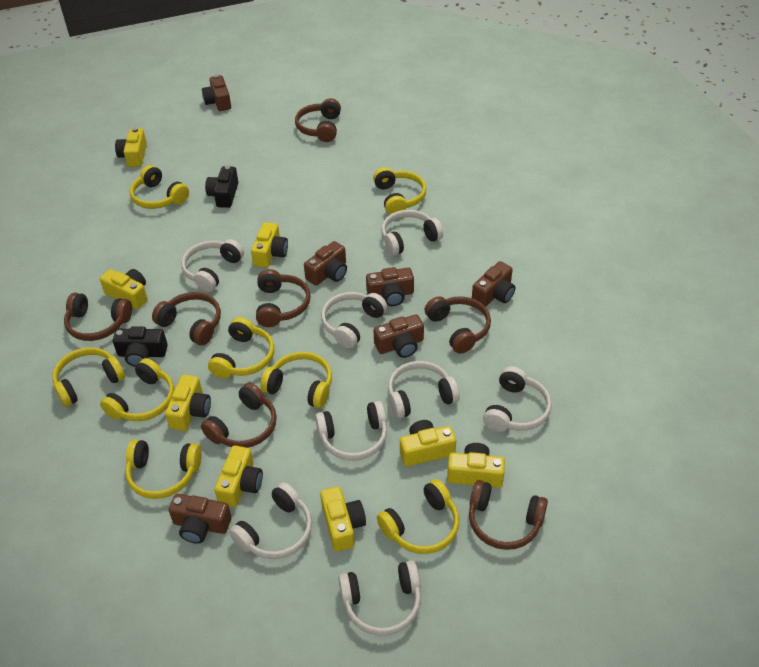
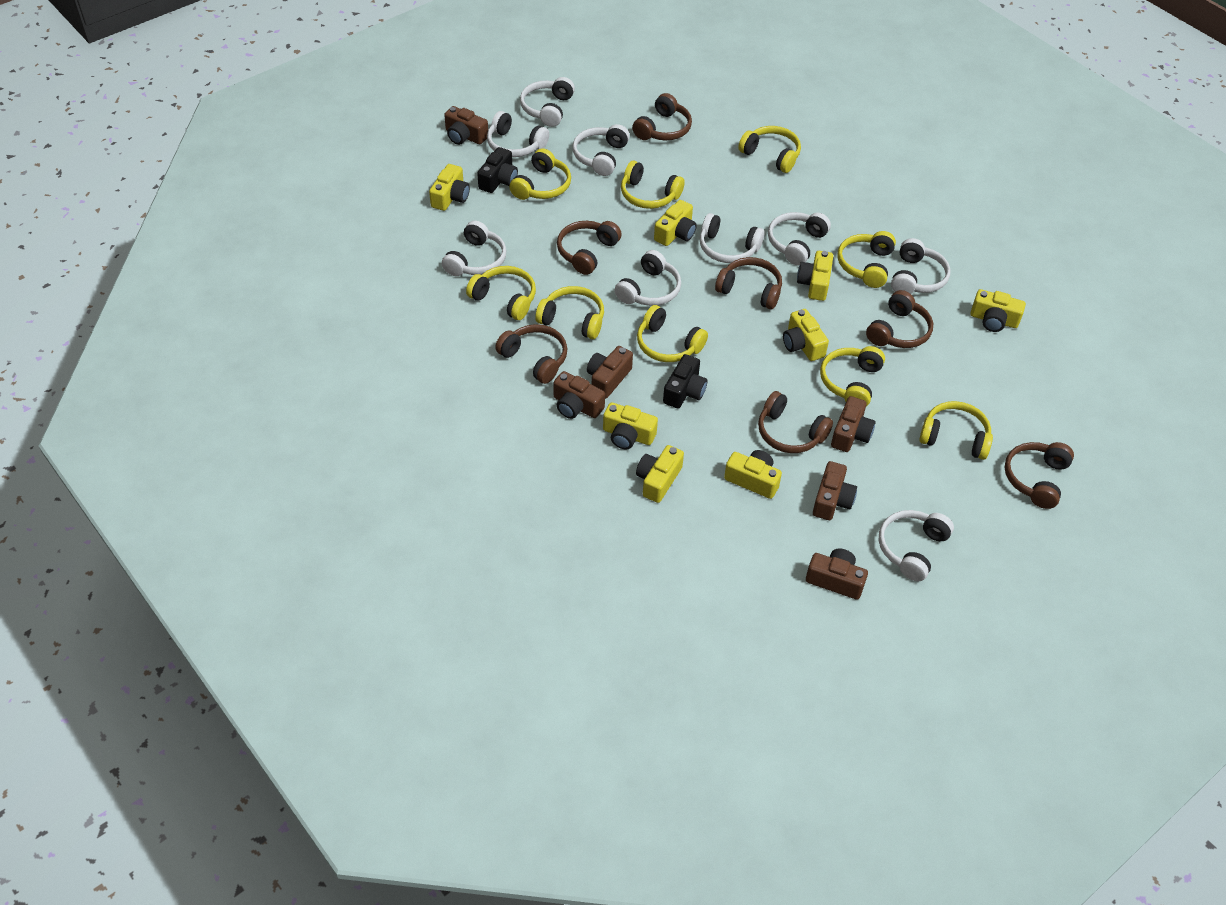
white headphones: [181,239,244,292] [229,482,312,559] [315,401,387,461] [321,292,387,348] [338,560,421,636] [381,210,443,256] [388,361,460,419] [483,366,552,432] = 8 -> [442,220,506,276] [487,111,549,157] [520,77,575,127] [572,124,630,176] [614,250,681,306] [700,213,765,263] [768,212,831,266] [879,510,954,581] [891,238,950,294] = 9
yellow headphones: [52,347,125,407] [100,358,174,421] [125,440,202,499] [130,165,189,209] [208,317,274,378] [260,352,332,408] [373,167,426,215] [377,479,459,554] = 8 -> [466,266,536,320] [509,148,571,200] [535,286,604,339] [621,161,684,209] [637,305,708,362] [738,126,801,173] [820,346,885,406] [837,231,896,288] [919,401,993,460] = 9

